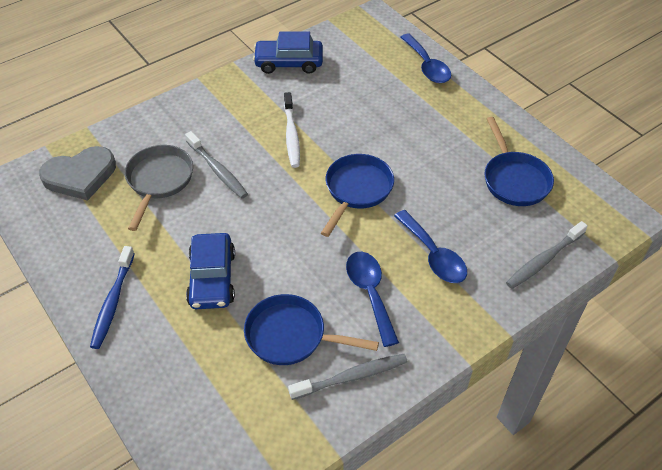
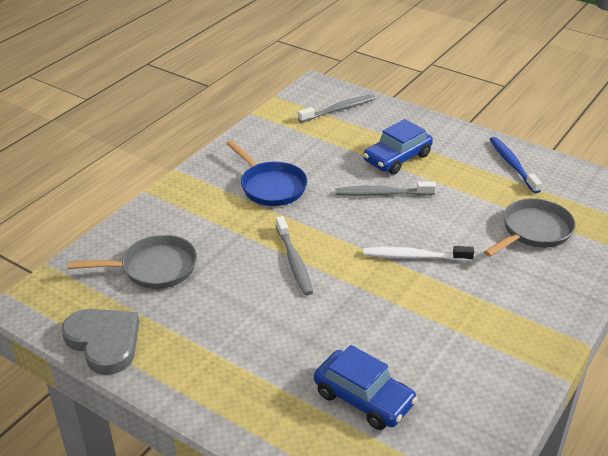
blue pan: [244,294,379,365] [321,154,394,237] [484,117,554,206] = 3 -> [226,140,307,206] = 1
blue spoon: [346,252,399,347] [394,210,467,283] [400,33,451,83] = 3 -> none = 0
grey pan: [125,145,193,231] = 1 -> [68,235,197,289] [484,198,576,257] = 2

